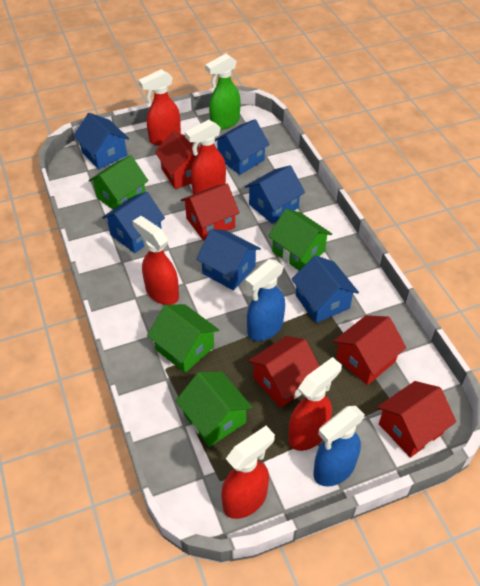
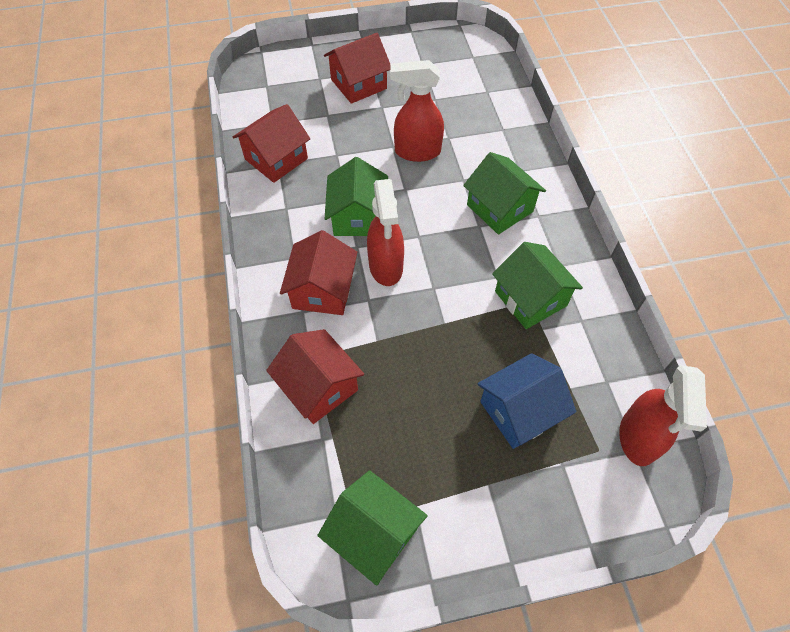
blue house: [74,113,129,169] [102,192,165,253] [196,229,261,291] [215,119,270,175] [245,165,305,224] [291,255,359,323] = 6 -> [477,353,576,449] = 1
blue spray bottle: [245,259,285,341] [313,406,365,487] = 2 -> none = 0
green spray bottle: [205,54,240,130] = 1 -> none = 0
red house: [155,131,200,189] [181,184,240,241] [248,336,320,408] [333,315,406,385] [377,381,456,458] = 5 -> [233,104,310,183] [266,329,364,424] [280,230,357,315] [324,33,390,104] = 4
red spray bottle: [133,216,179,305] [138,69,181,146] [185,120,226,194] [221,426,275,519] [288,357,342,451] = 5 -> [367,179,404,286] [390,60,444,162] [619,365,707,466] = 3

